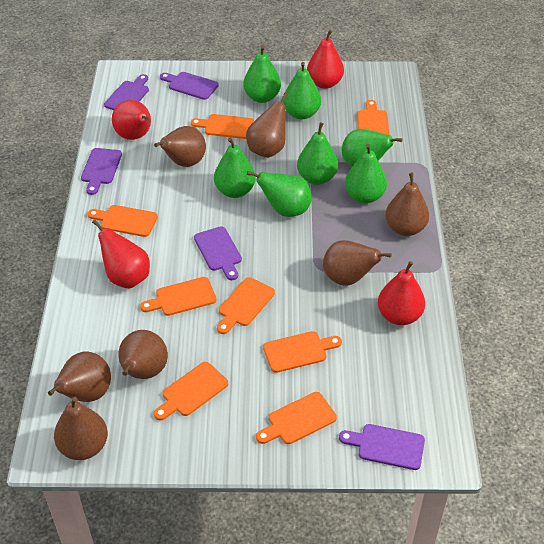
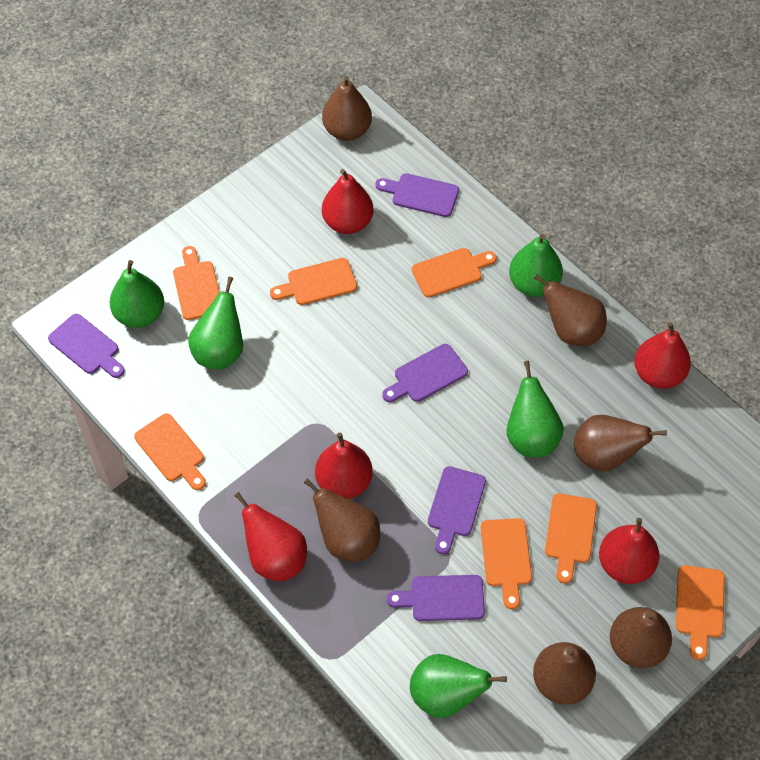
brown pear: [48,351,111,402] [54,397,108,460] [118,330,168,379] [154,126,206,167] [246,92,288,158] [323,240,392,286] [385,173,429,236] = 7 -> [304,478,380,562] [322,76,372,141] [533,642,596,705] [534,274,607,346] [574,415,667,472] [610,607,672,668] = 6
green pear: [214,138,256,198] [243,45,281,103] [247,171,312,217] [283,62,321,120] [297,123,338,185] [342,129,403,167] [345,144,387,204] = 7 -> [110,260,164,328] [188,277,243,370] [410,654,507,718] [507,361,564,458] [509,234,563,297] = 5
orange cutting board: [88,205,158,237] [140,277,216,316] [154,362,228,421] [191,114,254,139] [217,277,275,334] [256,392,337,444] [263,331,342,373] [357,100,389,135] = 8 -> [134,414,206,490] [173,246,220,320] [270,258,357,305] [412,248,497,297] [481,518,532,609] [545,493,597,583] [676,565,725,660] = 7
red pear: [92,220,150,289] [112,100,151,140] [307,30,344,89] [378,261,425,325] = 4 -> [235,492,307,581] [315,433,373,499] [322,169,373,234] [599,518,660,584] [635,322,691,389] = 5

